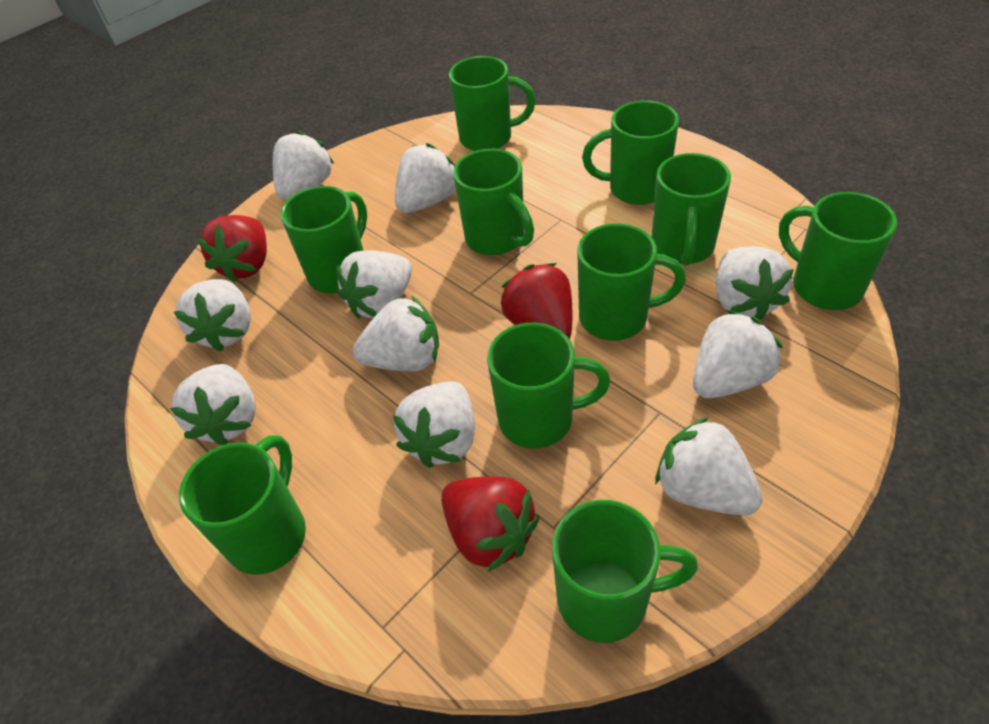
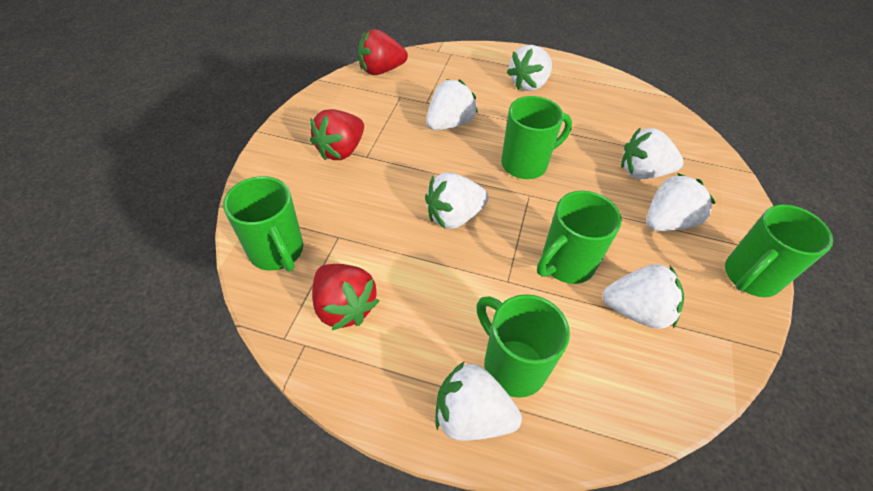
green mug: [179,435,306,575] [280,186,367,293] [449,56,536,151] [453,149,534,255] [487,323,611,448] [552,500,698,643] [577,223,686,341] [582,101,679,205] [652,153,731,266] [779,192,897,310] = 10 -> [223,176,303,272] [476,294,570,398] [501,96,572,179] [537,191,622,284] [725,204,833,297] = 5
white strawberry: [170,364,256,445] [174,279,251,352] [273,131,334,200] [336,250,412,319] [353,295,439,371] [393,381,475,468] [395,143,456,213] [655,417,763,515] [693,310,783,398] [716,247,794,320] = 10 -> [425,172,489,229] [426,79,478,130] [436,361,522,441] [507,45,552,91] [602,264,684,329] [621,128,684,179] [646,173,716,231] = 7

